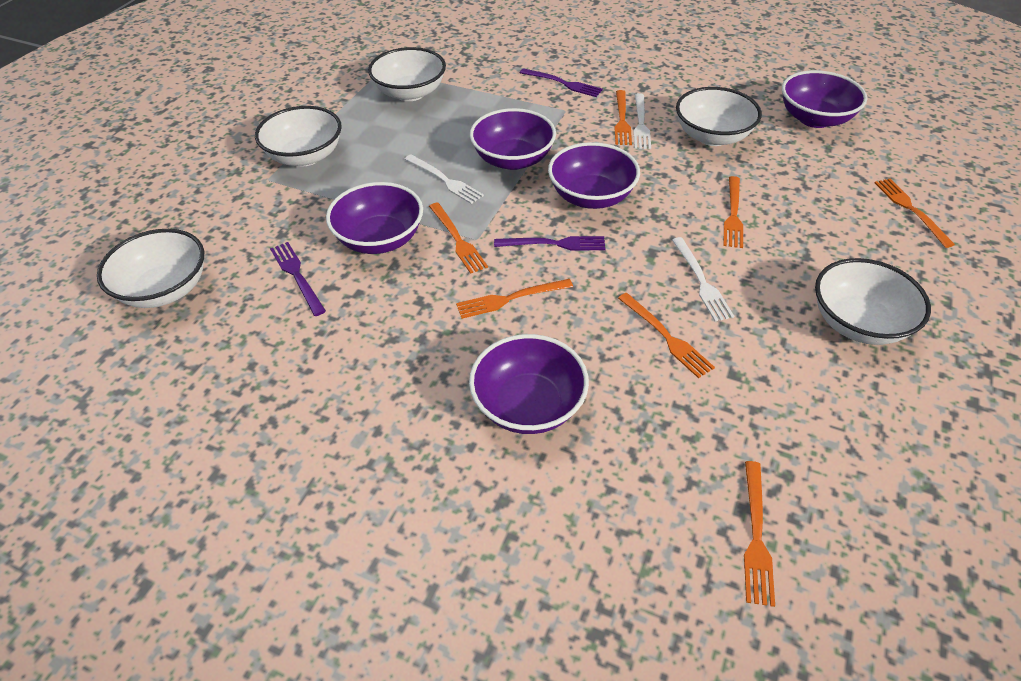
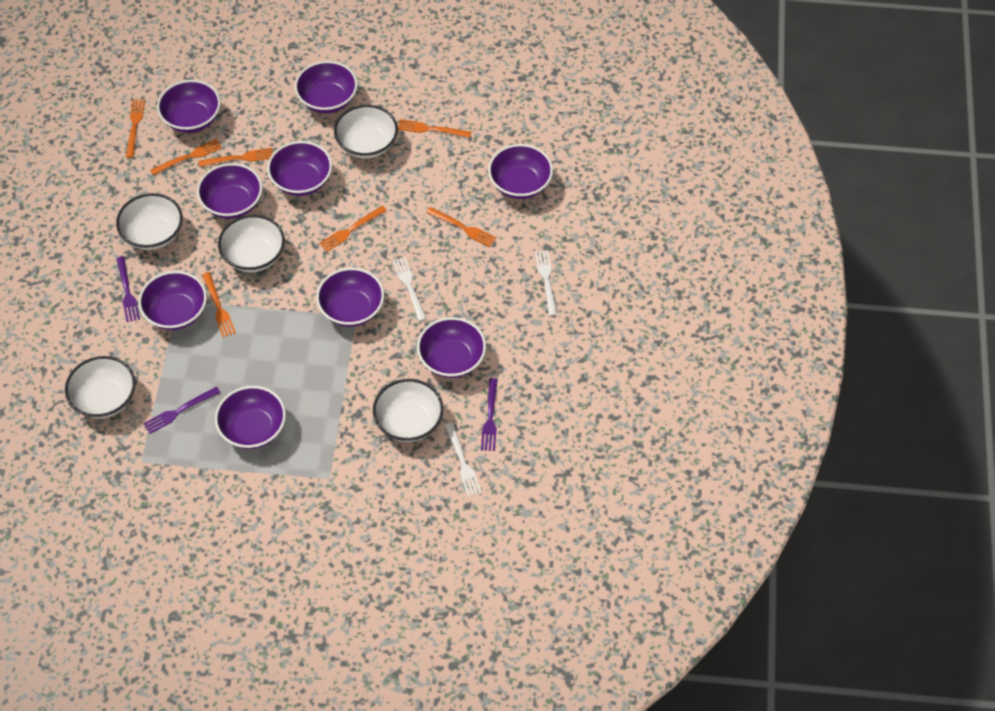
purple bowl: [326,182,423,254] [469,334,589,434] [470,108,556,170] [548,142,640,209] [782,70,867,128] = 5 -> [138,271,207,330] [157,80,221,133] [197,163,263,219] [215,386,286,449] [267,141,332,196] [295,61,358,113] [316,268,384,327] [417,317,486,378] [488,144,553,199] = 9

